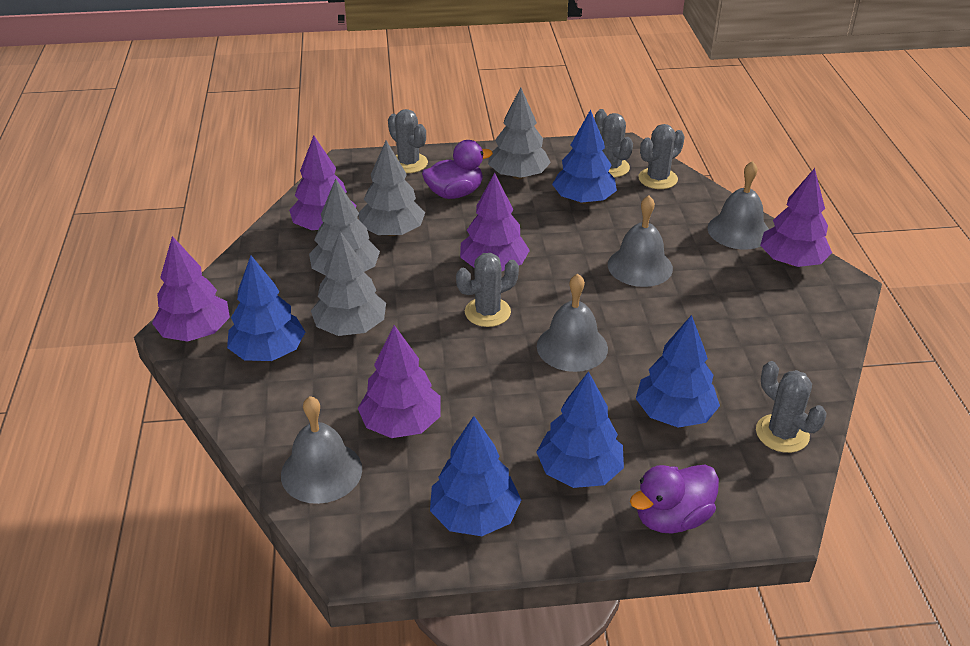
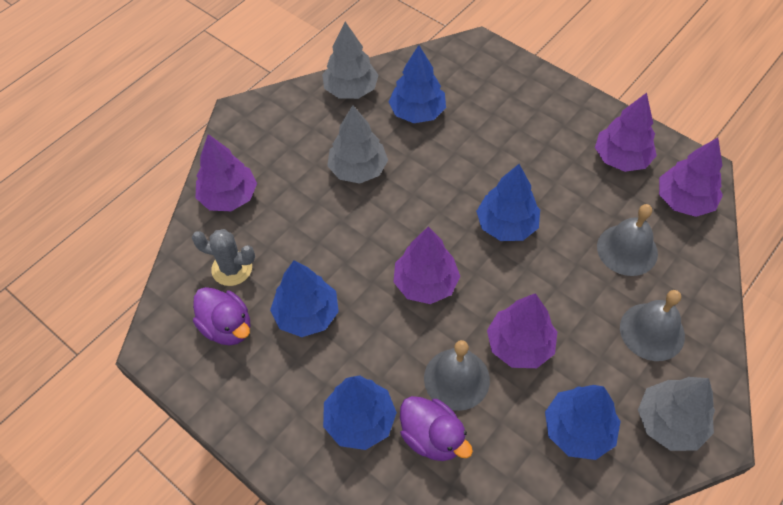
grey bell: [281,396,362,504] [537,274,608,372] [608,195,673,287] [707,161,769,249] = 4 -> [424,340,490,411] [597,204,658,276] [620,290,685,361] = 3
grey cactus: [388,109,428,173] [456,253,519,327] [595,109,633,177] [638,124,685,189] [756,361,826,453] = 5 -> [192,229,255,286] = 1
grey tree: [309,179,380,275] [311,231,386,336] [358,141,425,236] [488,87,551,179] = 4 -> [322,22,379,99] [327,105,388,184] [638,377,715,451] = 3

